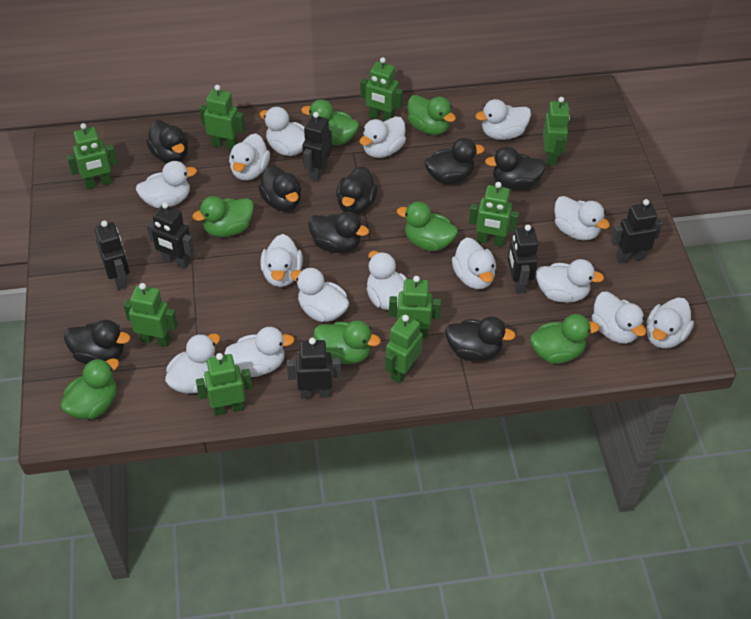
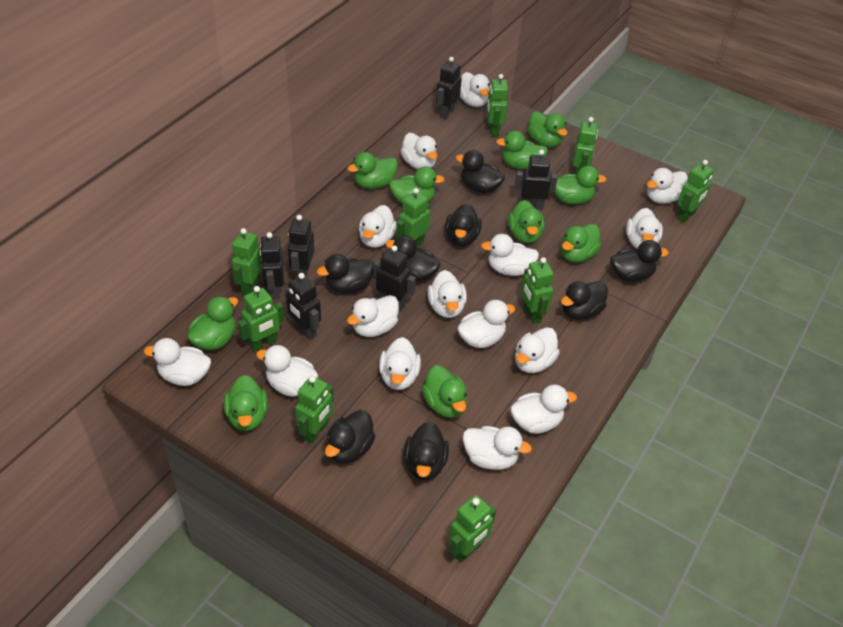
green duck: [60,358,119,419] [192,196,254,237] [301,99,359,145] [314,320,381,364] [397,202,458,251] [407,95,456,135] [530,314,600,364] = 7 -> [187,296,238,350] [224,375,268,431] [347,152,398,189] [389,166,445,204] [422,365,467,418] [496,131,548,170] [508,200,544,243] [528,111,568,147] [554,166,607,204] [561,224,601,263] = 10

